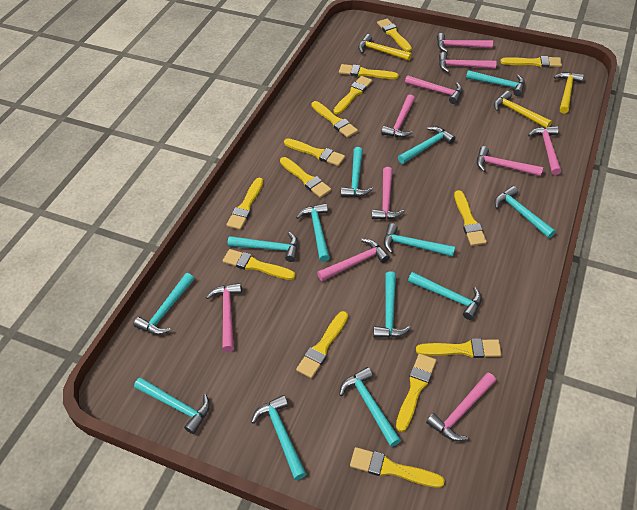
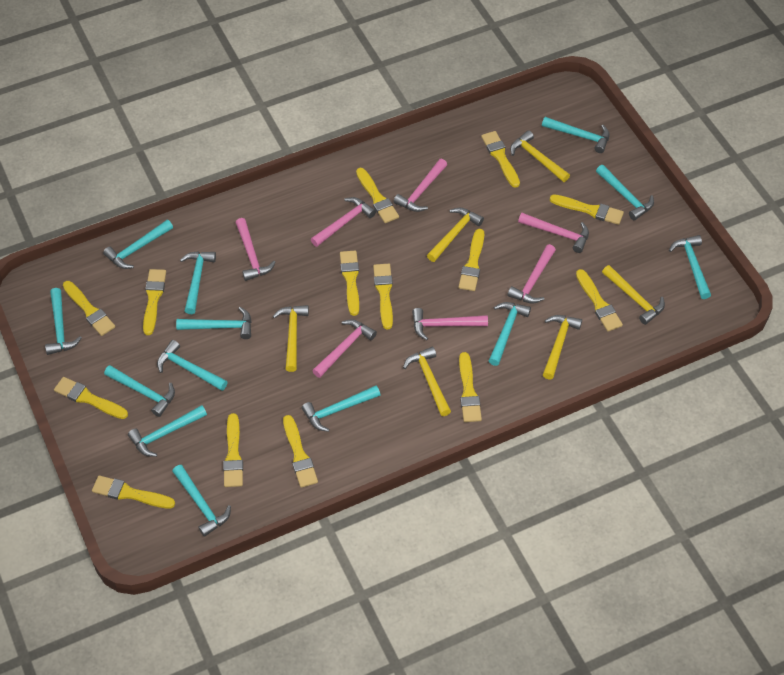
pink hammer: [206,283,242,352] [317,239,390,281] [372,167,405,219] [381,95,415,138] [405,75,462,104] [426,372,496,441] [437,33,493,53] [439,52,497,73] [477,146,543,176] [528,126,561,175] = 10 -> [235,218,276,281] [311,197,376,247] [312,319,377,378] [393,159,447,212] [412,308,488,340] [507,244,556,304] [518,213,589,253] = 7
yellow hammer: [358,34,412,61] [494,91,552,127] [554,72,584,114] = 3 -> [273,305,309,372] [403,347,451,416] [427,208,484,262] [510,130,570,182] [543,315,582,380] [602,265,665,325] = 6

